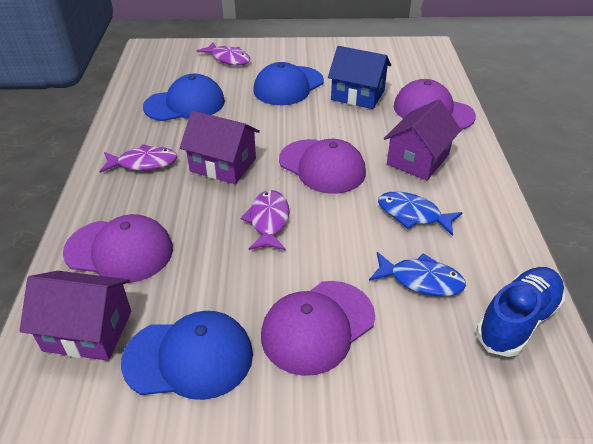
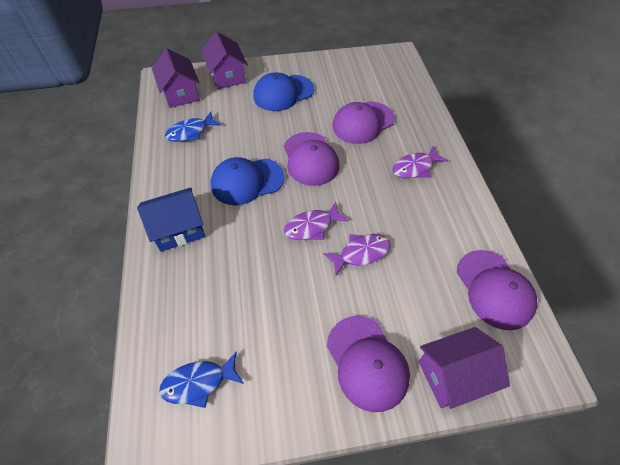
blue cap: [121,311,253,400] [143,74,225,121] [253,62,324,105] = 3 -> [210,157,285,205] [253,72,314,111] = 2
blue shoe: [476,267,565,357] = 1 -> none = 0

